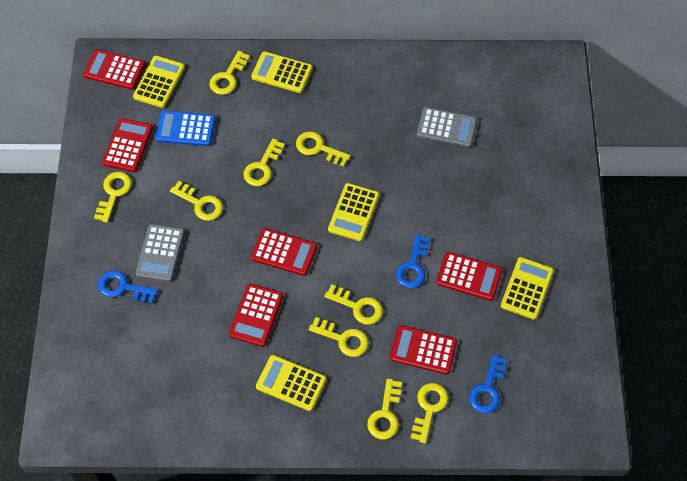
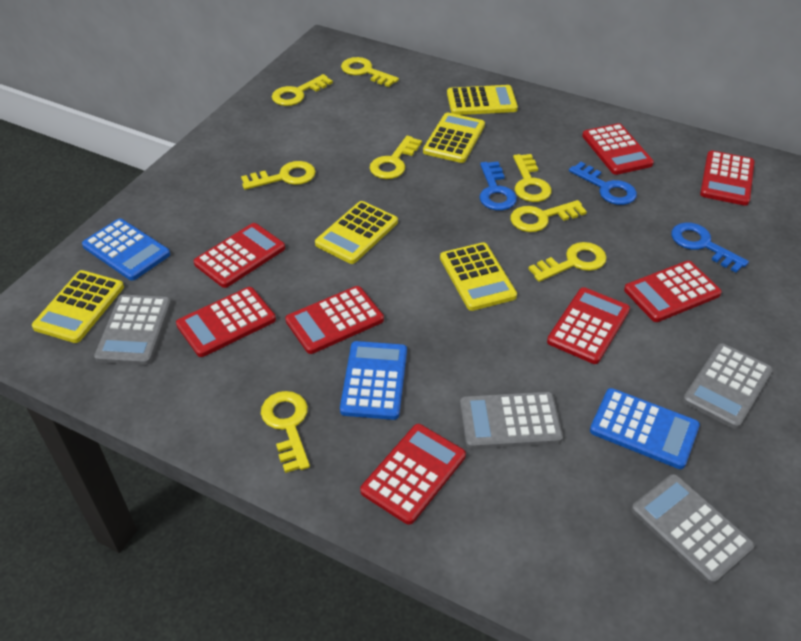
blue calculator: [155,110,216,146] = 1 -> [82,219,170,281] [340,341,407,420] [590,388,700,469] = 3
grey calculator: [136,224,185,282] [417,107,477,148] = 2 -> [94,295,172,365] [460,392,563,449] [631,474,755,585] [683,343,773,429] = 4
red calculator: [83,49,145,90] [102,118,153,172] [229,284,283,347] [251,228,317,276] [390,325,457,374] [436,252,503,301] = 6 -> [176,287,276,357] [194,223,285,288] [285,286,384,354] [360,424,466,525] [547,287,630,364] [582,123,654,175] [624,261,722,322] [700,151,755,206] = 8
yellow key: [94,172,132,223] [170,181,223,221] [210,51,250,95] [243,139,285,186] [296,131,351,167] [309,317,369,357] [324,284,383,325] [367,379,402,439] [411,383,449,443] = 9 -> [241,161,316,190] [261,391,310,473] [272,74,333,106] [341,57,399,87] [370,136,422,179] [510,200,587,232] [513,154,552,202] [528,242,607,282] = 8

